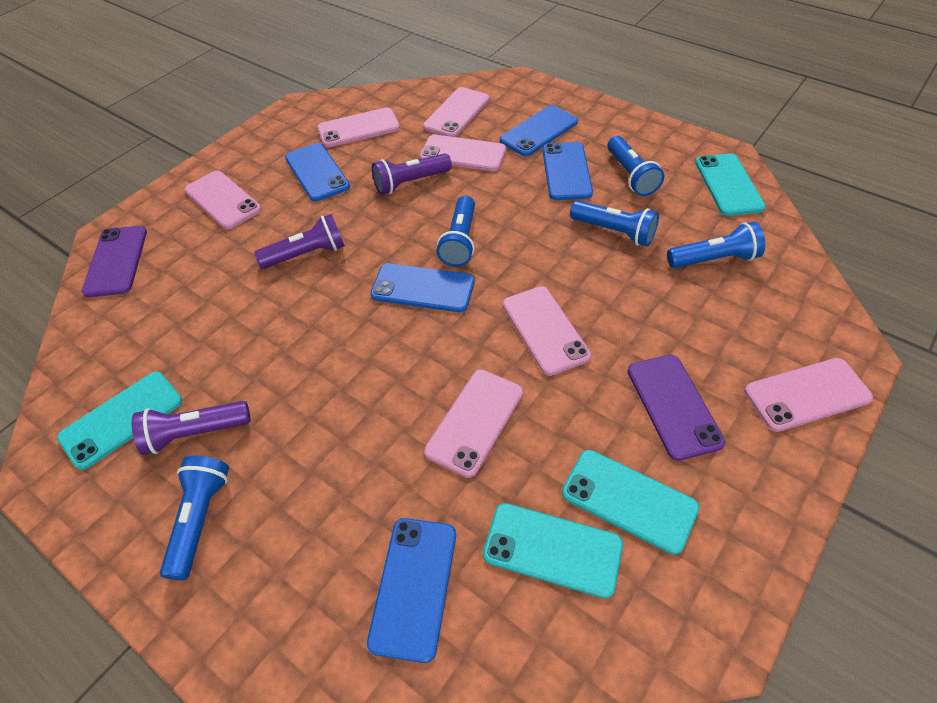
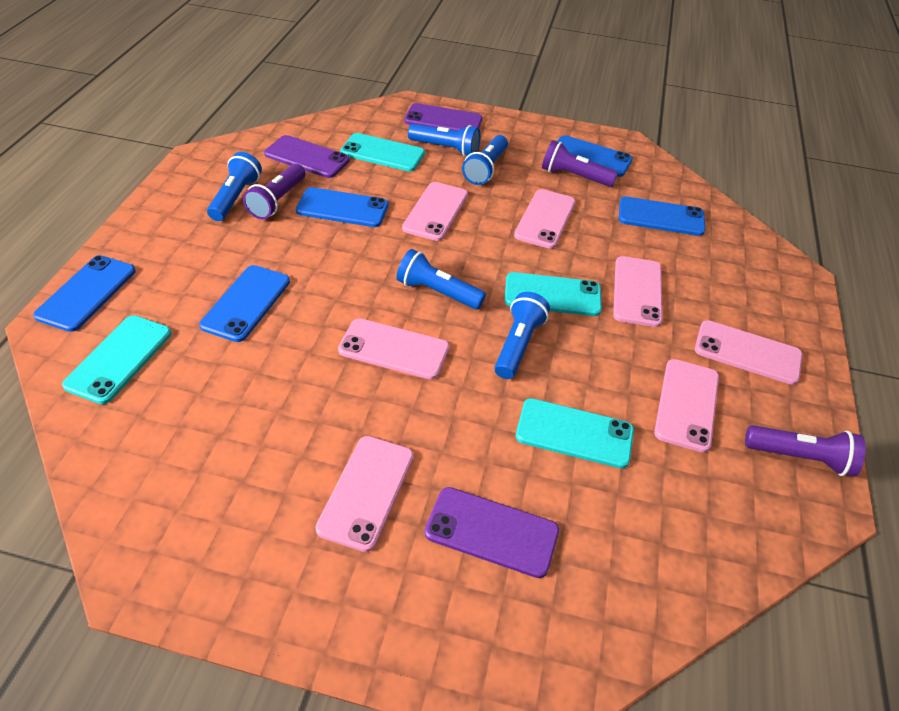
purple phone: [82,226,147,297] [627,355,725,461] = 2 -> [264,135,350,178] [404,103,483,131] [425,487,559,578] = 3

